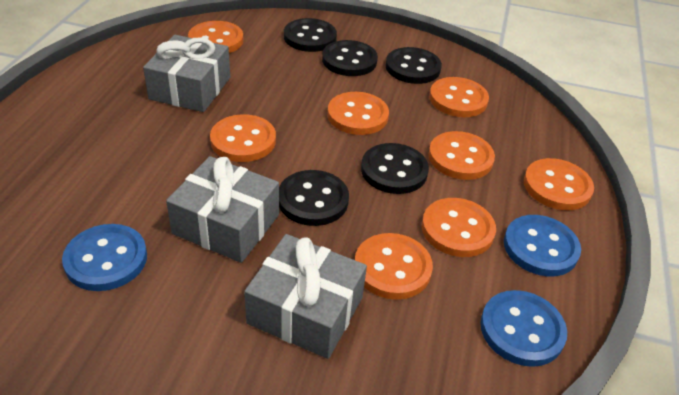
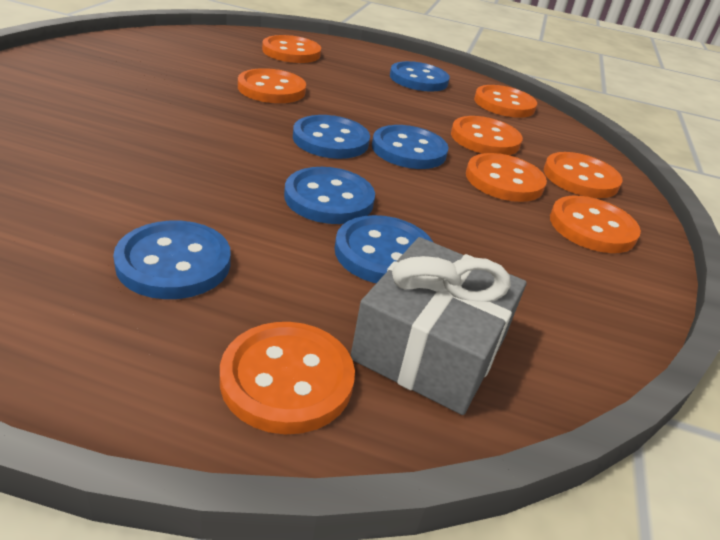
black button: [279,170,349,226] [284,18,337,52] [322,40,378,76] [361,143,429,194] [386,47,442,84] = 5 -> none = 0
blue button: [62,224,147,291] [480,290,567,367] [504,215,581,276] = 3 -> [113,221,231,299] [284,167,375,224] [293,115,370,159] [335,215,434,283] [372,125,449,169] [390,61,450,92] = 6
grey gift: [143,35,230,112] [166,156,279,263] [244,234,367,359] = 3 -> [351,237,527,415] = 1

